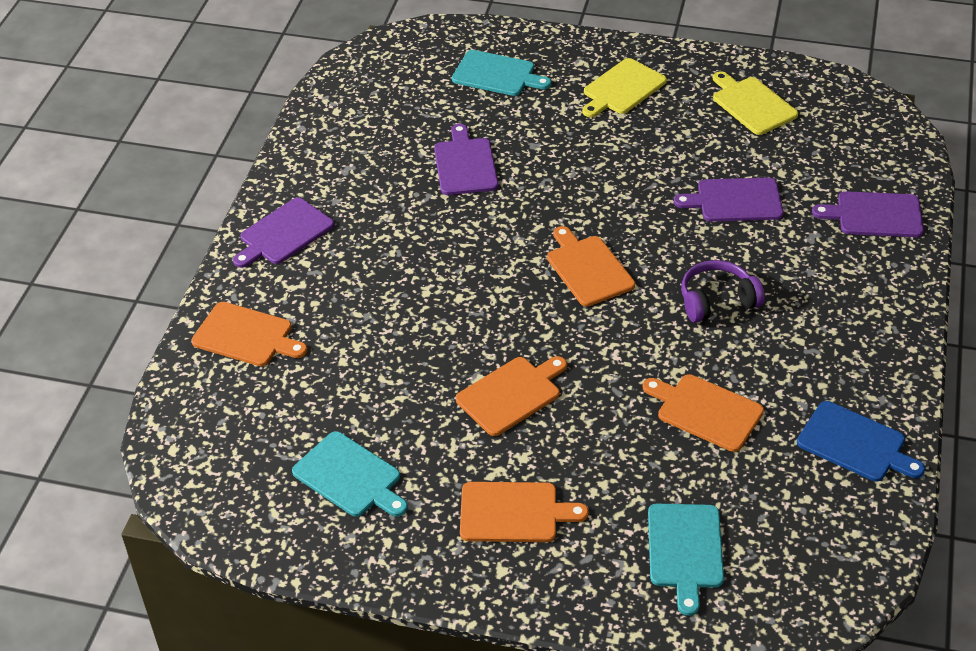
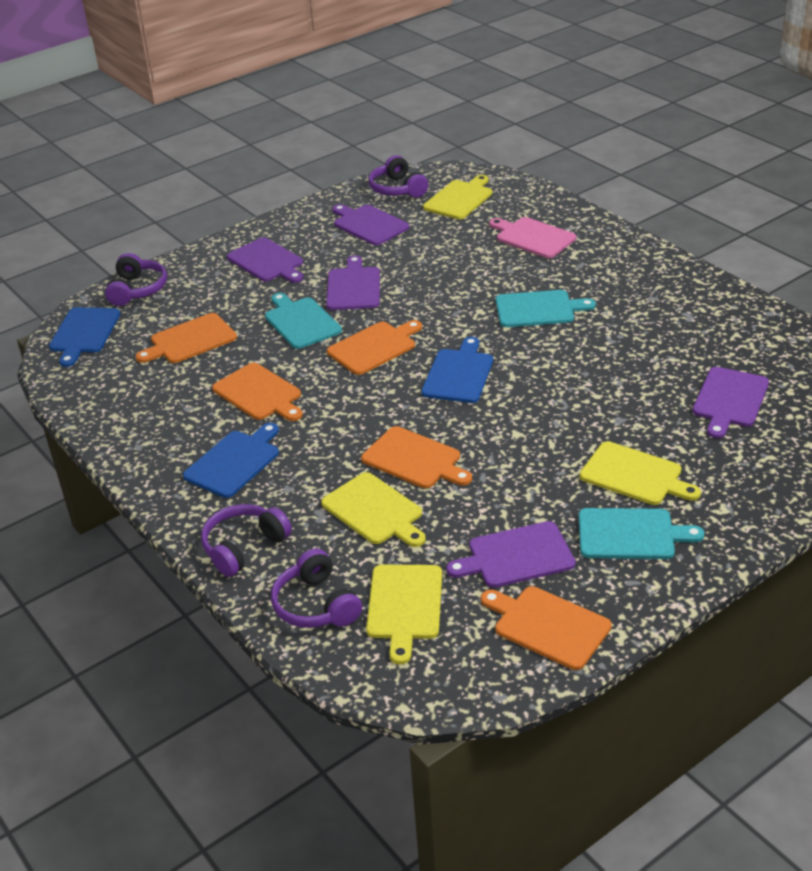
blue cutting board: [797,401,925,481] = 1 -> [49,307,120,367] [183,423,279,498] [421,337,493,403] = 3
pink cutting board: none = 0 -> [489,217,576,258] = 1
purple cutting board: [233,197,334,268] [434,124,498,195] [674,178,783,222] [812,191,924,237] = 4 -> [227,237,303,283] [326,255,380,310] [332,204,409,245] [446,521,575,588] [693,367,769,438] = 5
purple headphones: [681,260,765,323] = 1 -> [105,253,167,306] [201,504,292,577] [271,548,362,628] [368,155,428,198] = 4
yellow cutting board: [582,58,667,117] [713,71,798,135] = 2 -> [321,472,426,547] [366,565,442,664] [423,175,492,219] [579,441,701,505] = 4

